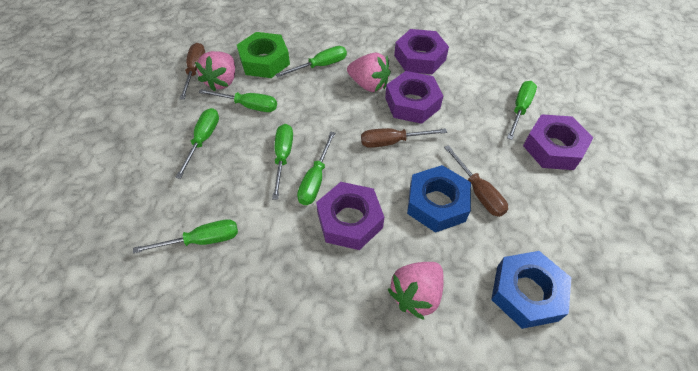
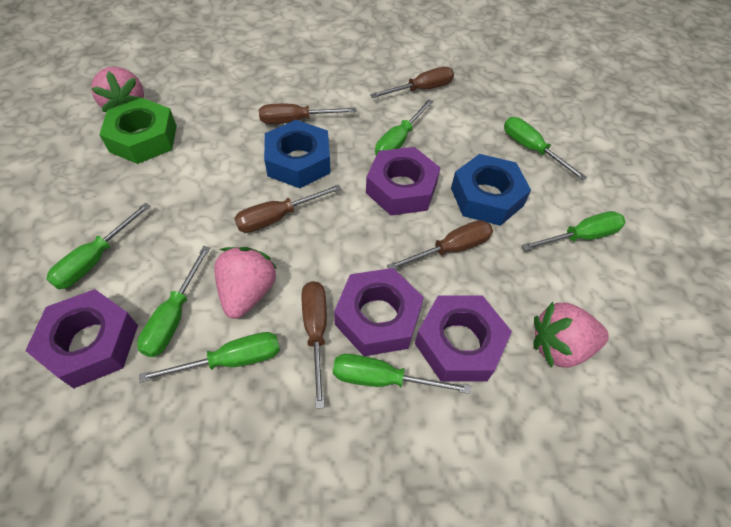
brown screwdriver: [180,43,205,100] [361,128,447,148] [444,145,508,217] = 3 -> [234,184,342,233] [259,104,356,124] [302,281,327,409] [370,67,454,98] [387,220,493,269] = 5

